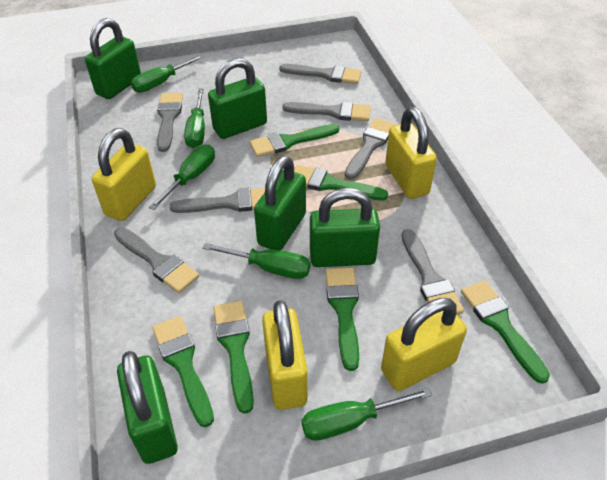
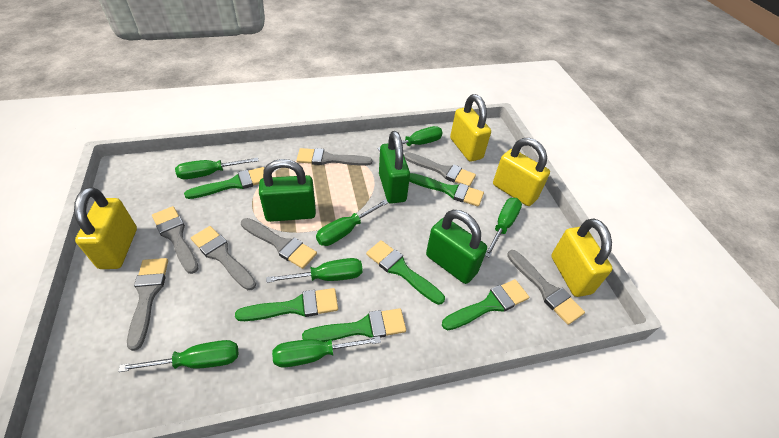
green padlock: [85,18,141,99] [117,351,178,464] [208,58,267,139] [254,156,306,251] [310,188,380,267] = 5 -> [259,159,316,222] [379,131,410,204] [426,210,487,284] = 3
green screwdriver: [131,54,204,93] [149,145,215,210] [184,89,205,148] [202,243,310,279] [301,388,432,441] = 5 -> [118,340,238,372] [175,158,259,179] [266,258,363,283] [272,336,381,368] [316,199,389,246] [377,126,443,151] [485,198,522,258] = 7

